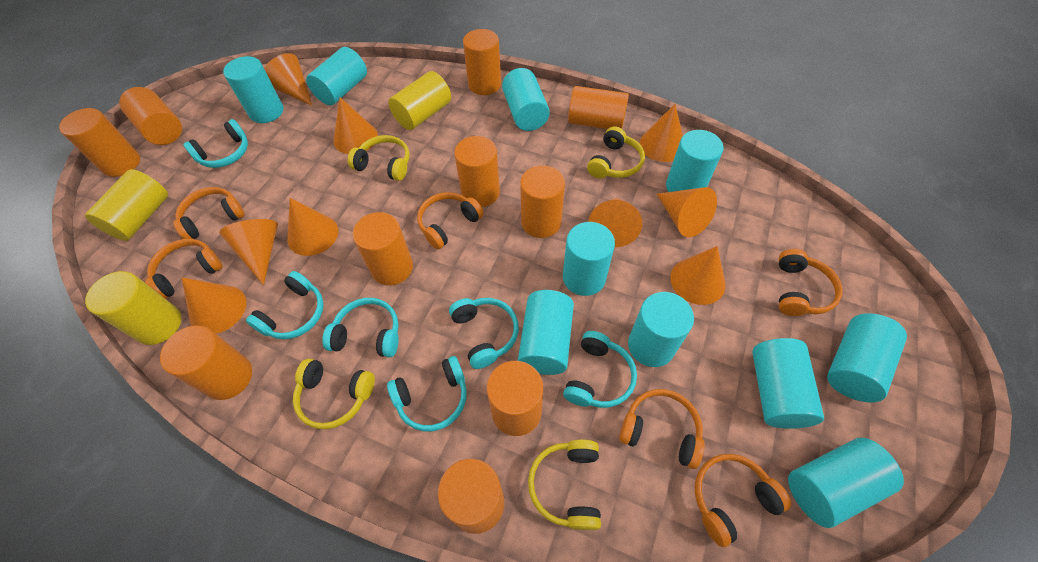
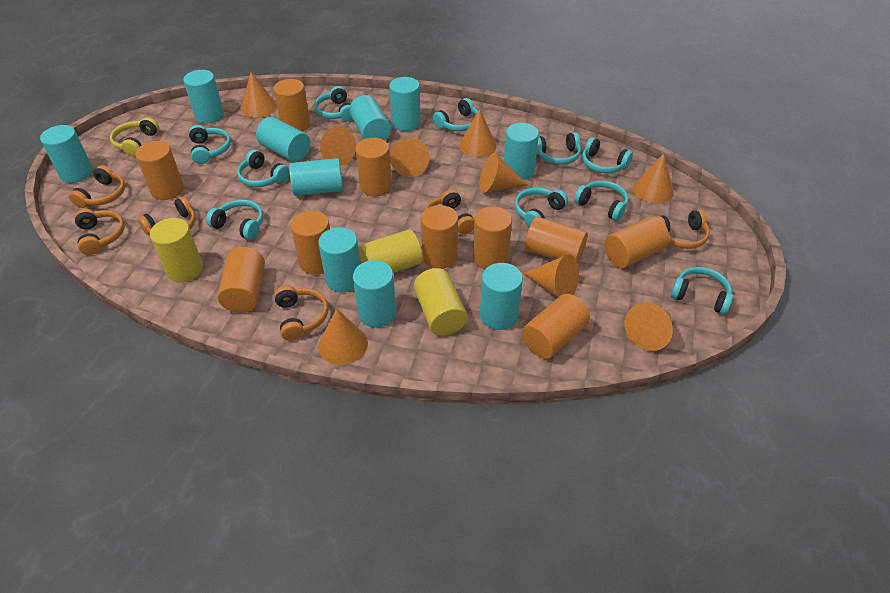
turquoise headphones: [183,119,248,168] [246,271,324,339] [322,298,399,358] [387,356,467,432] [449,298,519,369] [563,331,637,408] = 6 -> [189,125,231,164] [206,200,263,240] [237,149,290,187] [314,86,353,121] [433,98,478,131] [515,188,568,227] [536,132,581,165] [574,181,628,221] [582,137,633,173] [671,267,733,315] = 10
yellow headphones: [293,359,375,429] [348,135,410,181] [528,439,601,530] [587,126,645,179] = 4 -> [110,117,159,156] = 1

